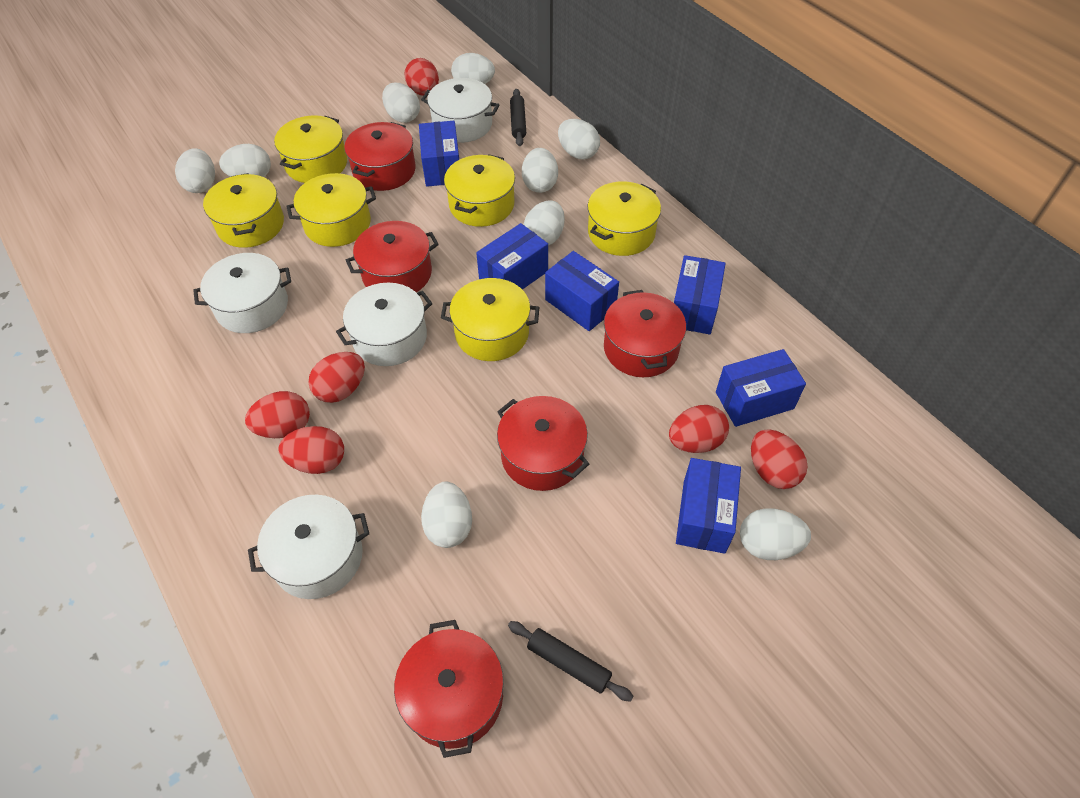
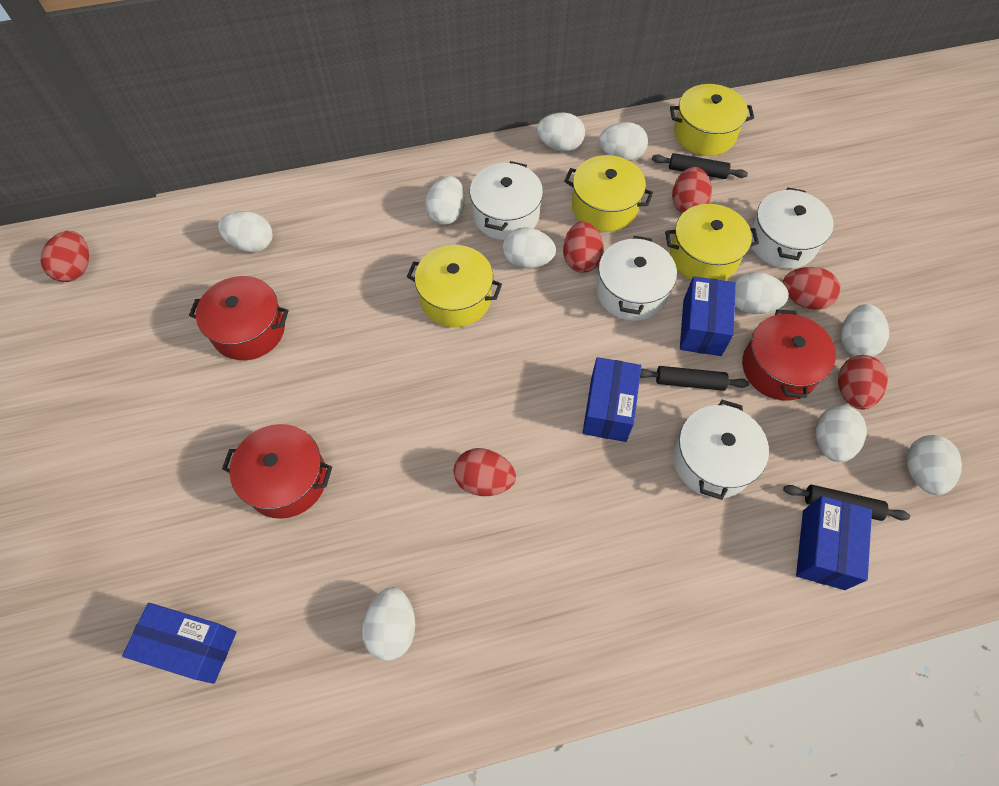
black rolling pin: [508,621,634,702] [510,89,526,146] = 2 -> [640,366,749,391] [652,153,748,179] [783,485,910,521] = 3
blue box: [419,121,459,187] [476,223,548,290] [545,251,619,331] [674,255,726,334] [676,458,741,554] [716,349,806,427] = 6 -> [122,603,236,684] [583,357,641,442] [680,276,736,356] [796,496,872,590] = 4
red pot: [344,122,416,191] [346,221,439,292] [394,620,504,758] [497,396,589,491] [604,290,686,377] = 5 -> [189,276,289,360] [222,424,332,519] [742,310,836,401] = 3
white egg: [175,148,215,193] [219,144,271,177] [382,83,420,123] [421,482,472,548] [451,53,495,84] [522,148,558,193] [523,201,565,246] [558,119,600,160] [740,508,811,560] = 9 -> [218,211,273,252] [362,587,415,661] [425,176,465,225] [503,227,556,269] [537,113,585,152] [599,122,648,161] [734,272,789,314] [816,405,867,462] [841,304,889,357] [907,435,962,495] = 10
yellow pot: [203,173,284,248] [274,115,347,183] [286,173,376,247] [441,278,539,361] [444,154,515,227] [588,181,661,256] = 6 -> [407,245,502,327] [564,155,653,232] [665,204,759,281] [670,84,754,156] = 4

